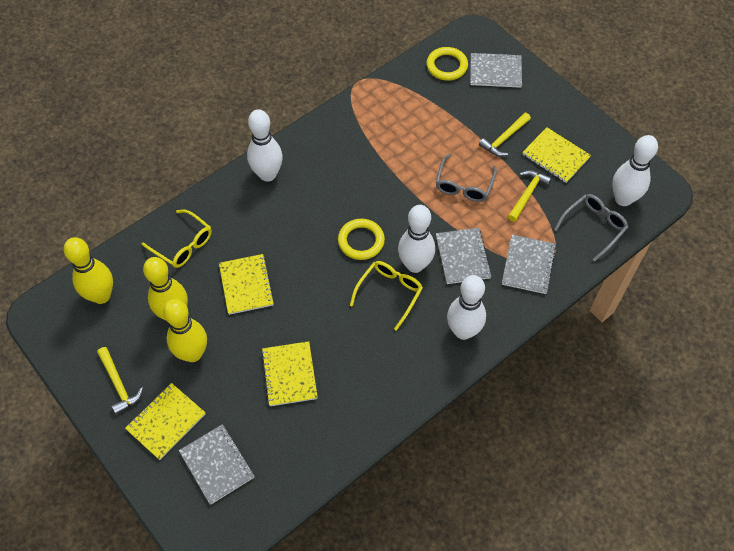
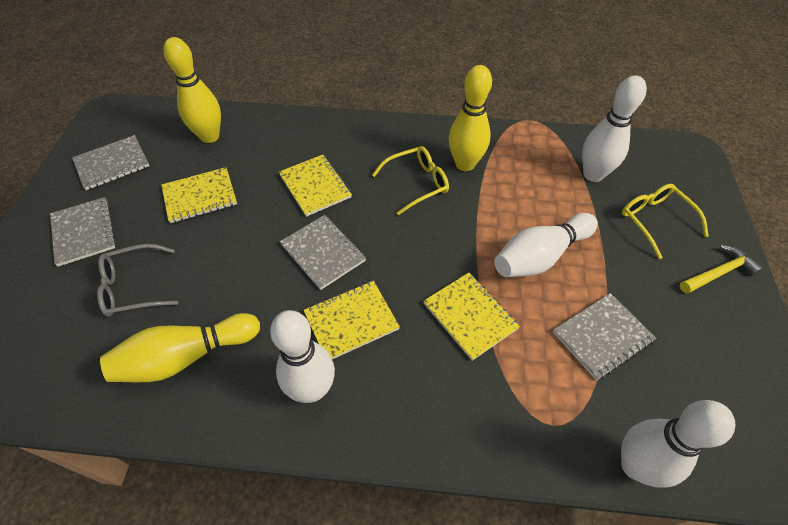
grey glasses: [436,154,497,202] [554,194,628,261] = 2 -> [97,244,178,317] = 1
yellow hammer: [97,347,143,415] [479,113,531,156] [508,170,552,222] = 3 -> [680,245,762,293] = 1
yellow ring: [338,219,385,260] [426,47,468,81] = 2 -> none = 0

